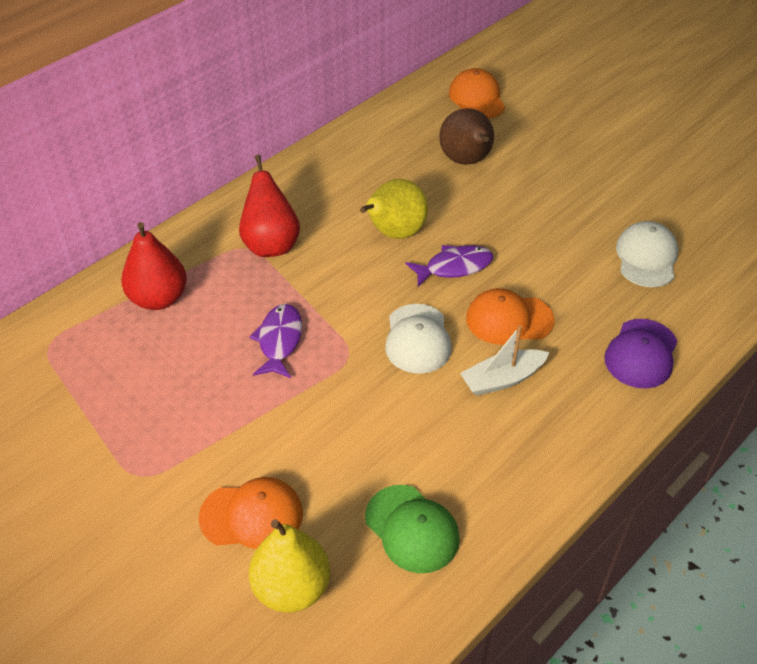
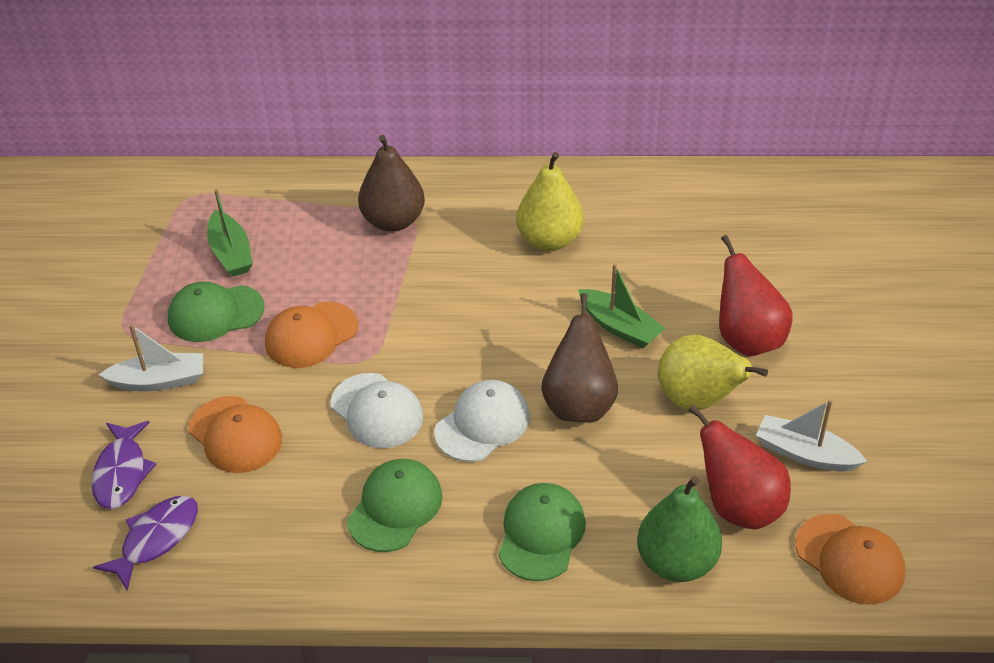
brown pear: [439,108,494,165] = 1 -> [358,135,425,232] [541,293,618,422] = 2
green boat: none = 0 -> [207,189,253,276] [578,263,666,348] = 2
green cap: [365,485,460,573] = 1 -> [168,281,264,342] [347,459,442,552] [498,483,586,581] = 3
green pear: none = 0 -> [637,476,722,582] = 1
purple cap: [604,319,677,388] = 1 -> none = 0
white boat: [460,326,550,396] = 1 -> [99,324,203,391] [756,399,867,472] = 2

